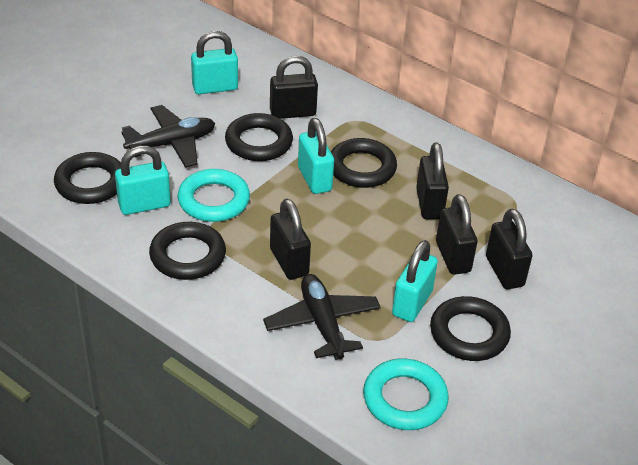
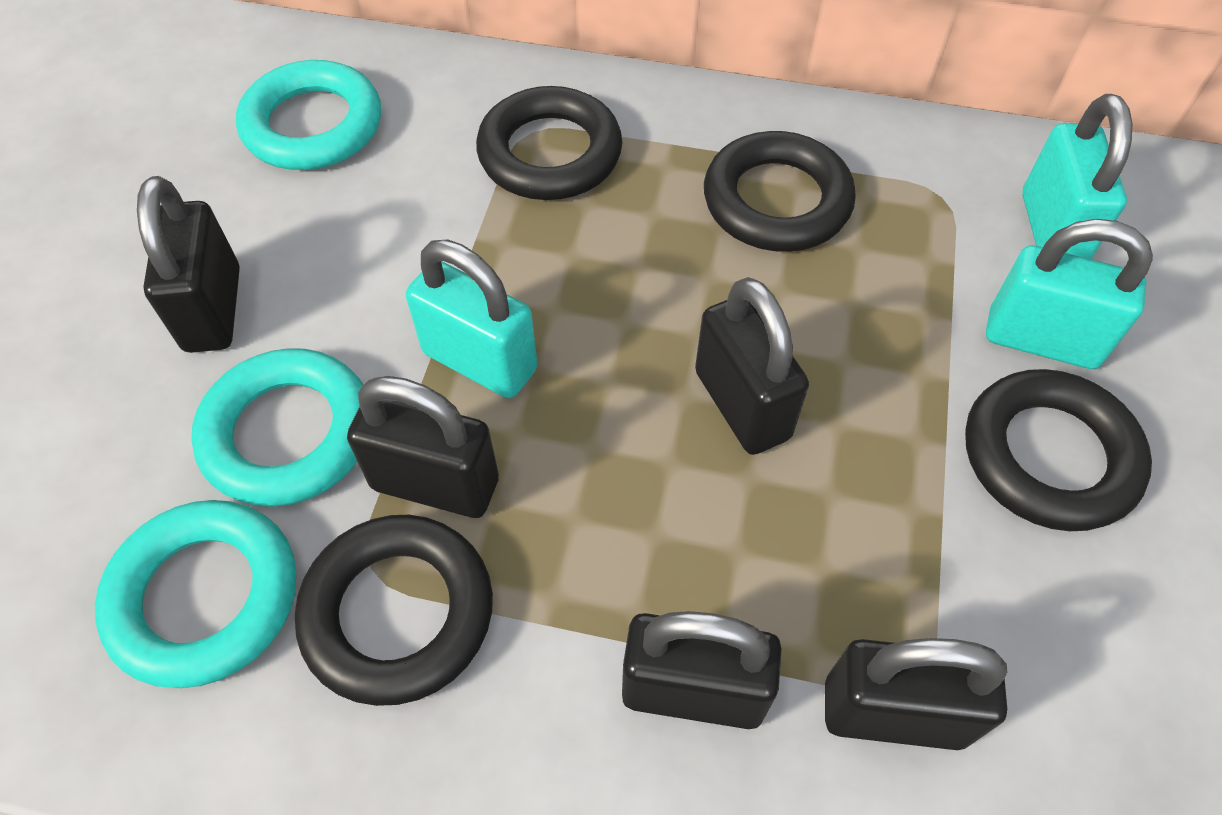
black plane: [121,105,215,168] [263,274,381,360] = 2 -> none = 0
black ring: [54,152,121,204] [149,222,226,280] [225,113,293,161] [331,138,397,188] [430,296,511,361] = 5 -> [295,515,493,706] [476,86,622,200] [704,131,856,252] [965,369,1152,531] = 4
turquoise padlock: [115,146,171,215] [191,31,238,94] [298,118,334,194] [392,240,438,322] = 4 -> [406,240,538,398] [986,219,1153,369] [1022,94,1132,259] = 3
turquoise ring: [178,169,250,222] [363,359,449,430] = 2 -> [95,500,296,688] [191,348,363,507] [236,60,381,170] = 3

